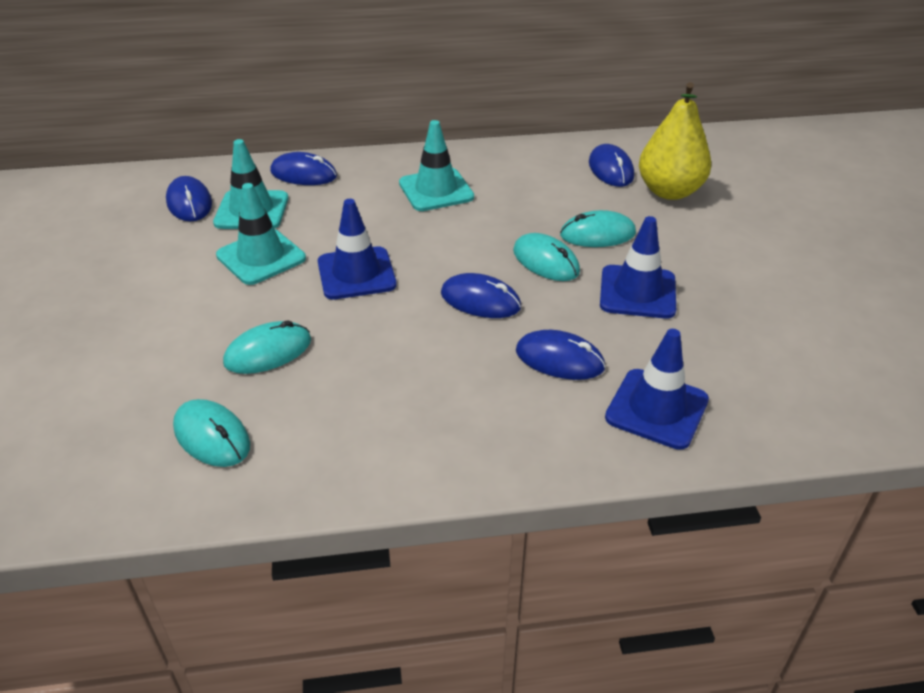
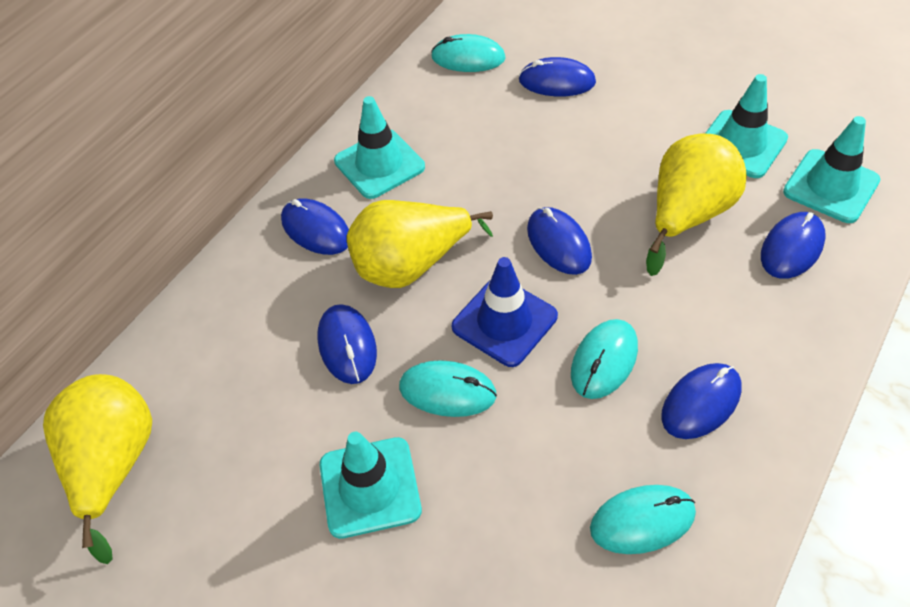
blue mouse: [166,176,212,221] [270,152,337,185] [441,273,521,318] [516,330,606,380] [589,144,634,187] = 5 -> [281,199,349,255] [318,304,377,384] [519,57,596,96] [527,207,592,275] [661,363,742,439] [761,212,825,279] = 6
blue traffic cone: [318,199,397,299] [600,216,676,319] [605,329,709,450] = 3 -> [452,257,558,367] = 1
turquoise traffic cone: [213,139,288,229] [216,183,306,285] [399,120,474,211] = 3 -> [320,432,422,539] [334,96,425,199] [705,74,788,178] [783,116,880,223] = 4
yellow pear: [639,82,711,200] = 1 -> [43,374,152,564] [347,200,493,288] [646,133,747,276] = 3

